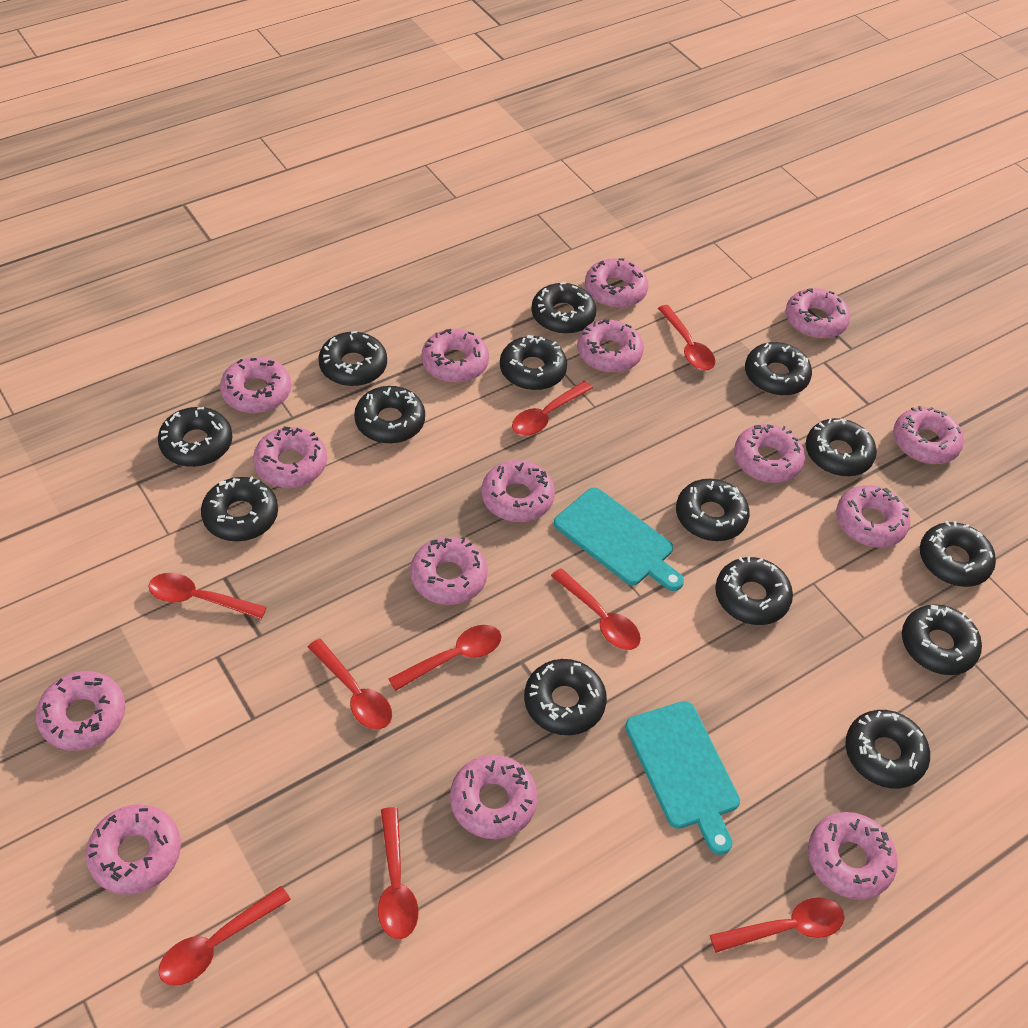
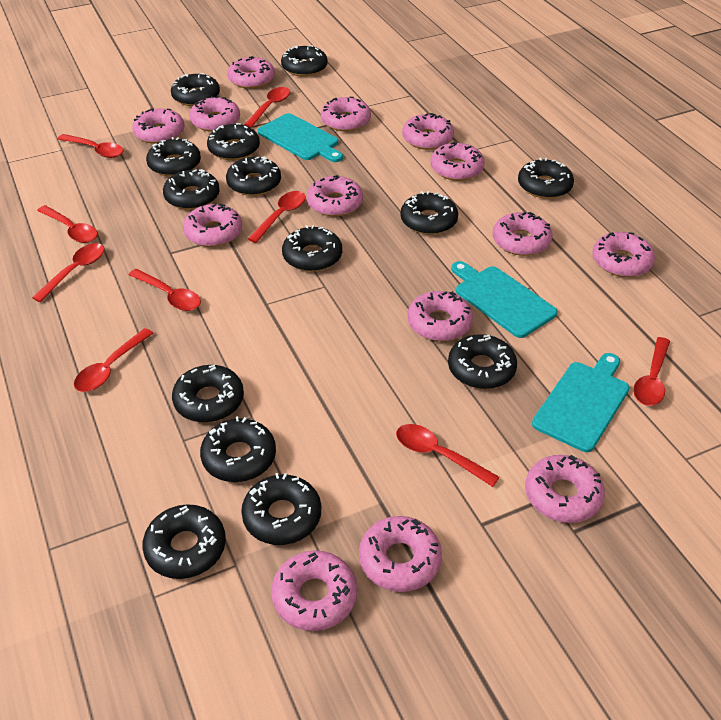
pink donut: [36,671,125,751] [86,804,181,895] [220,357,291,413] [253,427,327,488] [410,537,488,605] [421,329,489,383] [450,755,537,839] [481,460,555,522] [577,319,644,373] [585,258,648,308] [734,424,805,483] [785,288,850,339] [808,812,898,900] [836,485,910,547] [893,406,964,464] = 15 -> [132,108,185,144] [183,203,242,247] [189,96,240,132] [227,56,275,89] [271,550,357,631] [307,175,363,216] [321,97,371,132] [359,516,442,592] [402,113,454,150] [408,291,473,341] [430,142,485,181] [493,212,553,256] [525,455,605,523] [592,232,655,277] = 14
turquoise cutting board: [554,487,684,591] [625,701,740,855] = 2 -> [258,113,343,162] [451,261,558,338] [532,353,630,452] = 3

